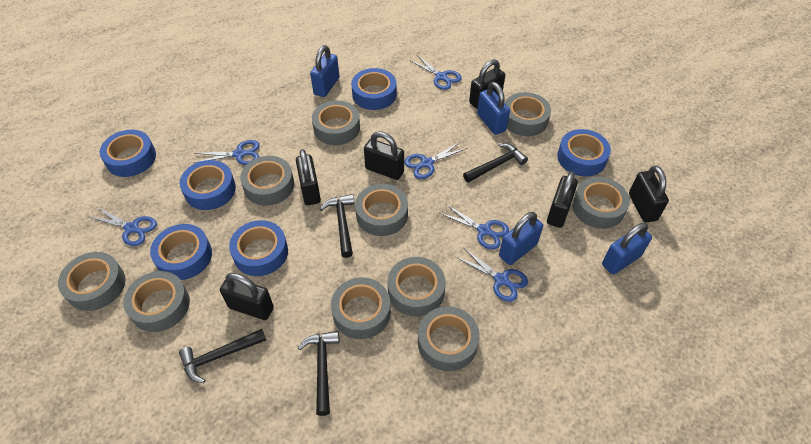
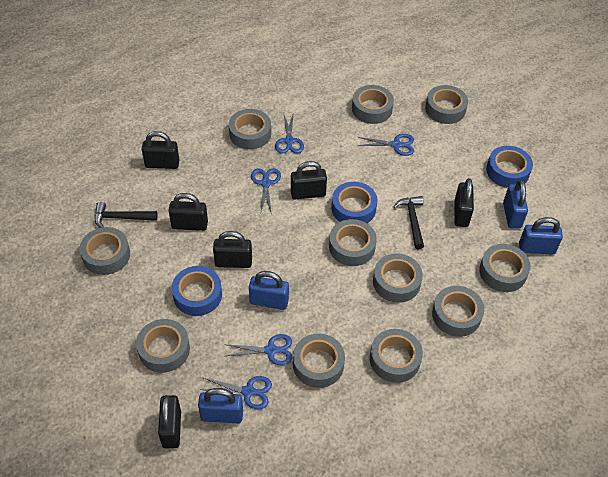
black hammer: [179,329,266,383] [298,331,339,416] [320,194,355,258] [463,143,528,183] = 4 -> [95,202,158,228] [393,196,424,249] = 2
blue scissors: [90,207,157,246] [194,140,259,165] [404,141,467,179] [410,55,462,90] [439,204,509,250] [456,247,528,302] = 6 -> [200,376,272,410] [224,334,292,365] [251,168,281,215] [275,112,304,153] [358,134,414,156] = 5
blue tape: [100,130,156,177] [150,224,212,280] [180,160,236,210] [229,220,288,276] [351,68,397,110] [557,129,611,176] = 6 -> [172,266,222,316] [331,182,377,223] [486,146,533,188] = 3
grey tape: [58,252,126,311] [123,271,190,332] [240,156,294,206] [312,100,360,145] [331,277,391,339] [355,184,408,236] [388,257,445,317] [418,306,480,371] [505,92,551,136] [572,177,630,229] = 10 -> [80,227,130,275] [136,319,190,373] [229,109,271,149] [293,333,345,388] [329,219,377,266] [352,85,394,124] [370,329,423,383] [373,254,423,303] [425,85,468,124] [432,286,484,337] [479,244,531,292] = 11

